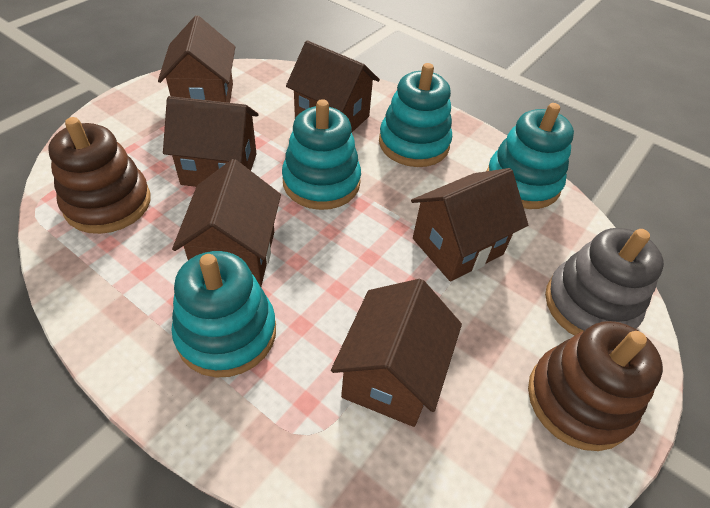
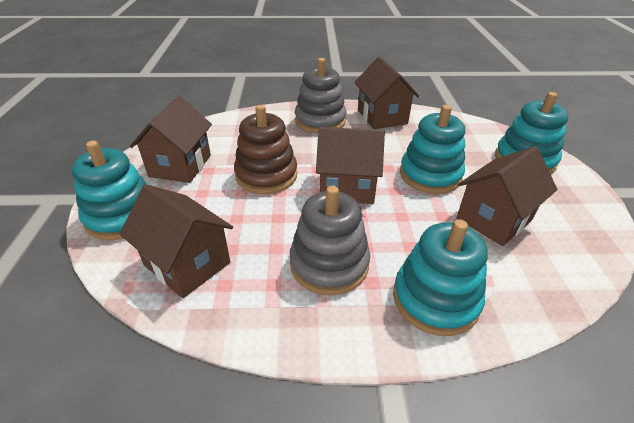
brown house: [158,15,235,103] [163,96,259,187] [172,159,281,286] [286,40,380,133] [331,279,462,427] [411,168,528,282] = 6 -> [120,184,233,298] [130,96,212,183] [316,127,385,204] [354,57,419,129] [457,146,558,246] = 5
brown stacking toy: [48,117,151,234] [528,321,663,451] = 2 -> [234,105,297,194] = 1
grey stacking toy: [545,228,664,336] = 1 -> [290,186,370,295] [295,58,347,134] = 2

